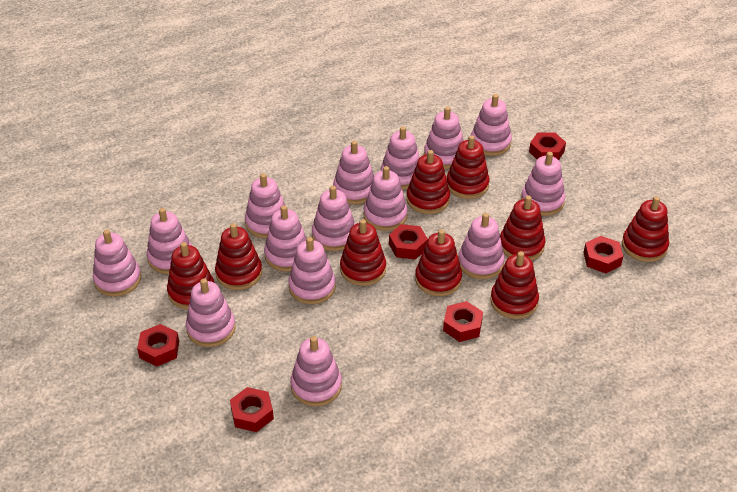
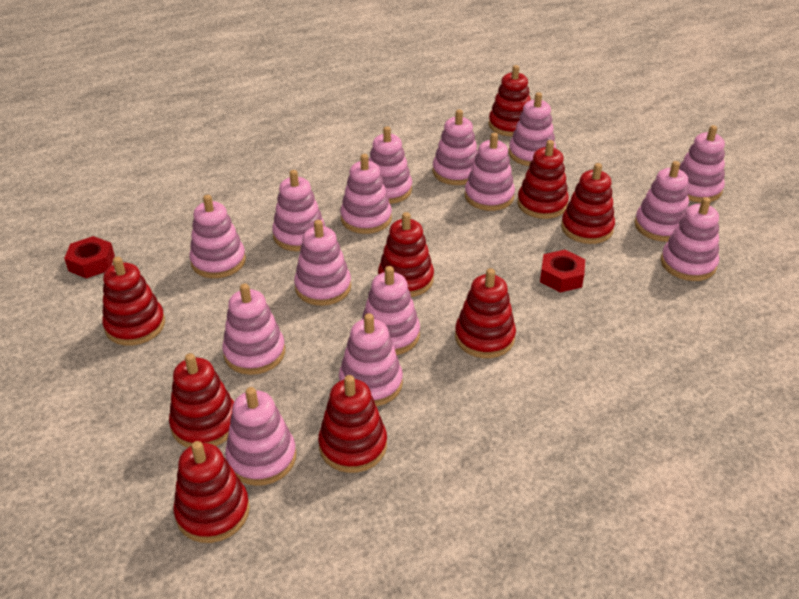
red nut: [137,324,179,367] [230,387,274,432] [389,224,428,260] [443,301,483,342] [529,132,566,160] [583,236,623,273] = 6 -> [64,236,115,278] [540,250,585,292] = 2

